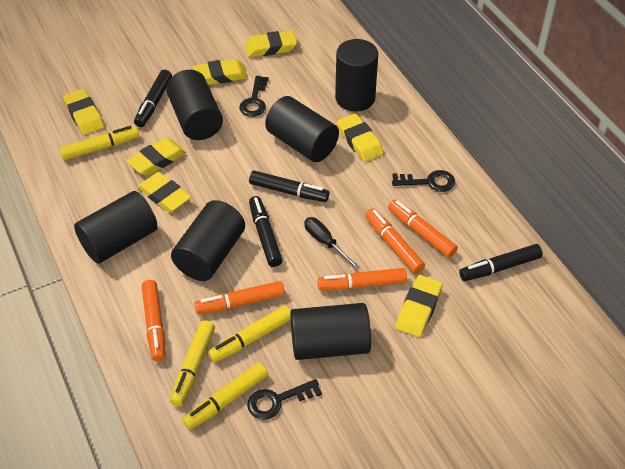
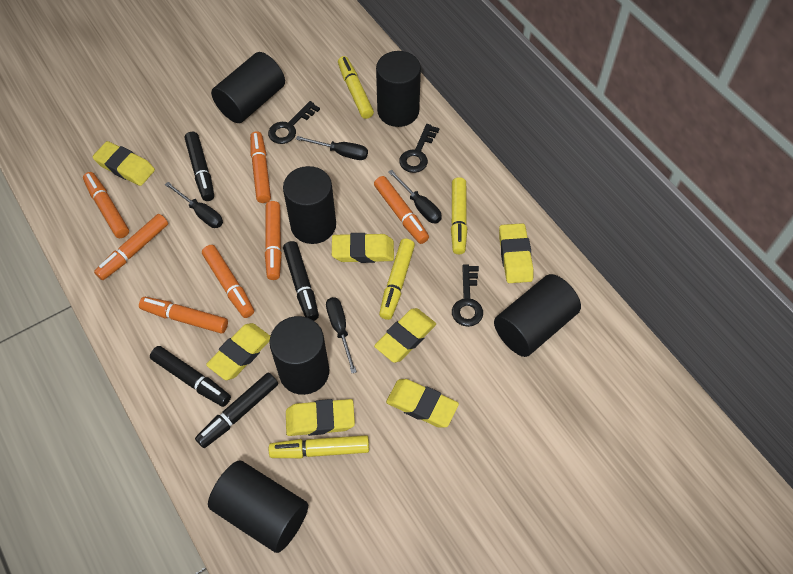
black screwdriver: [304,217,360,270] = 1 -> [165,182,223,228] [296,136,368,160] [326,297,357,373] [389,170,442,223] = 4
orange marker: [141,280,166,362] [194,281,285,314] [318,268,407,291] [365,208,425,274] [388,200,458,258] = 5 -> [83,172,129,238] [94,214,168,280] [139,297,228,334] [202,245,254,318] [250,131,271,203] [265,201,282,280] [374,176,429,244] = 7

